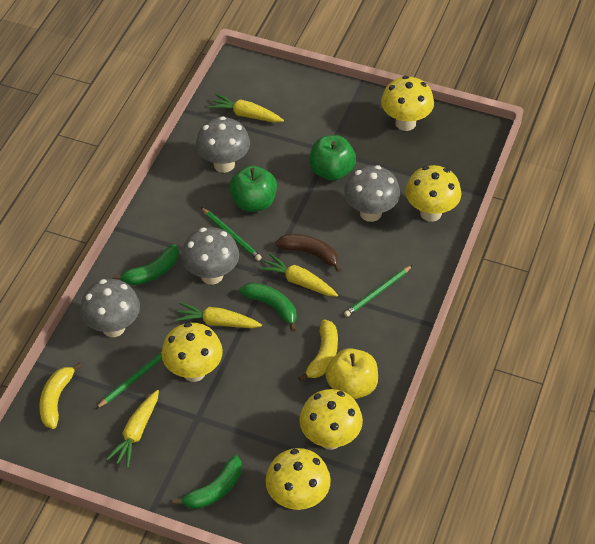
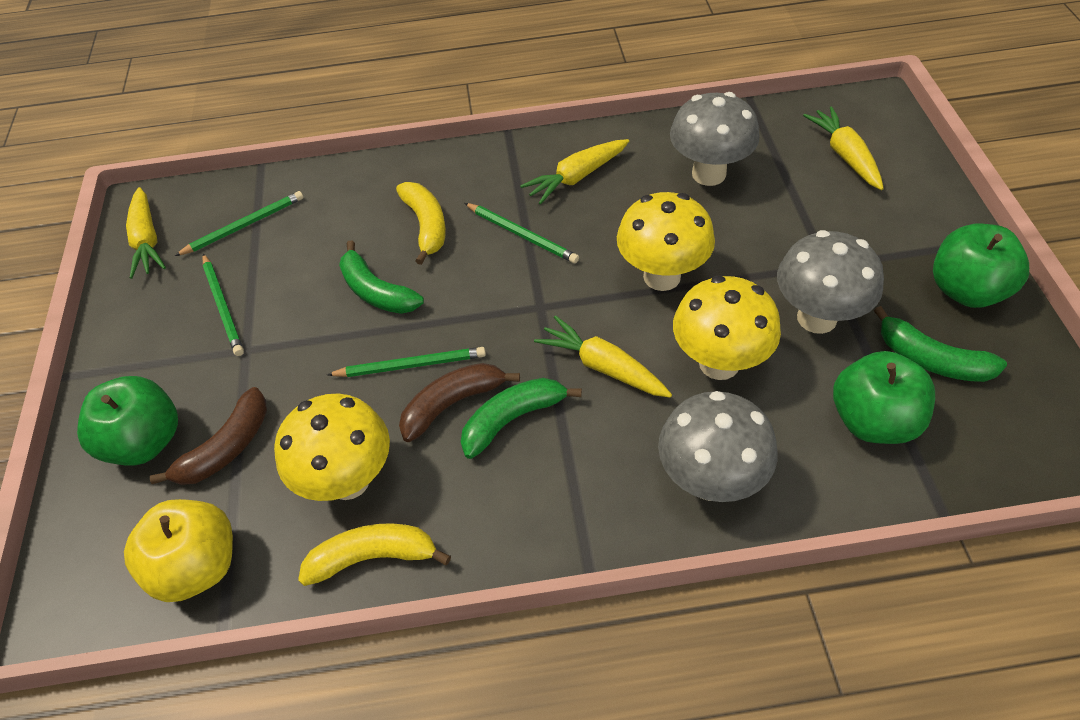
brown banana: [275,234,341,272] = 1 -> [150,387,267,485] [399,363,520,442] = 2
green apple: [229,165,277,212] [309,135,356,181] = 2 -> [77,376,178,466] [833,351,935,444] [933,224,1029,308] = 3
green pencil: [96,352,162,409] [201,207,262,261] [344,265,413,317] = 3 -> [175,191,303,256] [203,254,244,356] [327,347,486,377] [465,203,579,263] = 4
grey mushroom: [80,279,140,337] [181,227,239,285] [196,116,250,173] [344,165,400,222] = 4 -> [658,391,777,502] [670,92,760,186] [777,230,884,334] = 3
yellow mushroom: [162,323,223,382] [265,448,331,510] [299,389,363,450] [381,76,434,131] [405,165,461,222] = 5 -> [274,393,390,501] [617,192,715,291] [673,276,781,380] = 3

